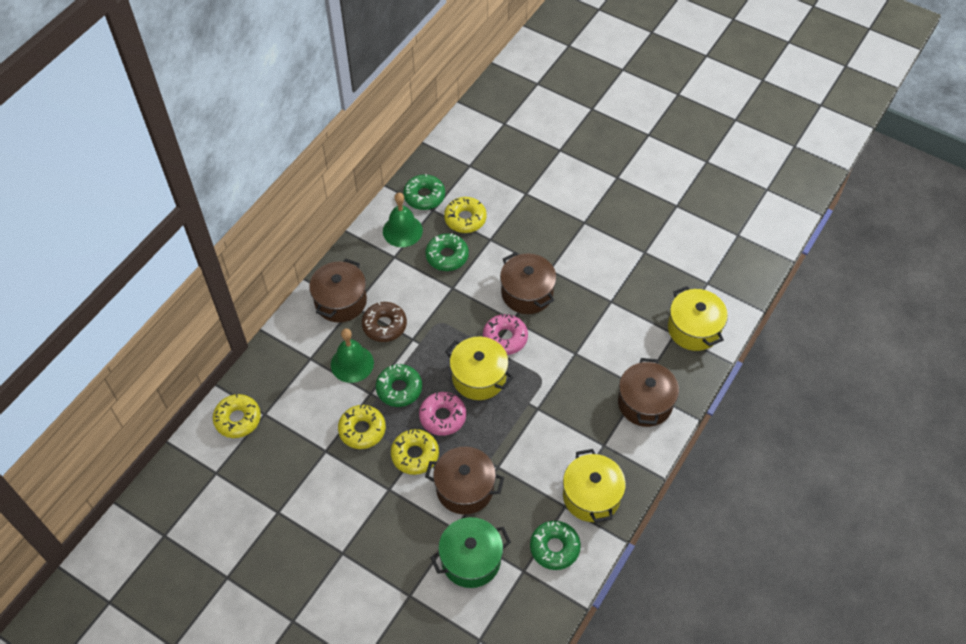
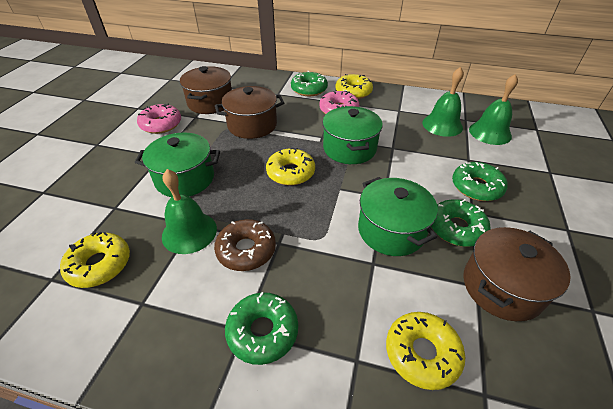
brown pot: [309,258,367,322] [425,447,504,514] [500,252,556,314] [618,358,679,427] = 4 -> [180,66,232,114] [215,86,285,139] [463,227,571,321] = 3
green bell: [331,328,374,383] [383,192,423,247] = 2 -> [162,169,217,254] [422,67,464,137] [469,74,518,145] = 3
green pot: [430,517,511,588] = 1 -> [135,132,220,197] [323,106,383,164] [358,177,438,256] = 3
yellow pot: [445,337,514,400] [563,449,626,523] [668,286,728,351] = 3 -> none = 0

